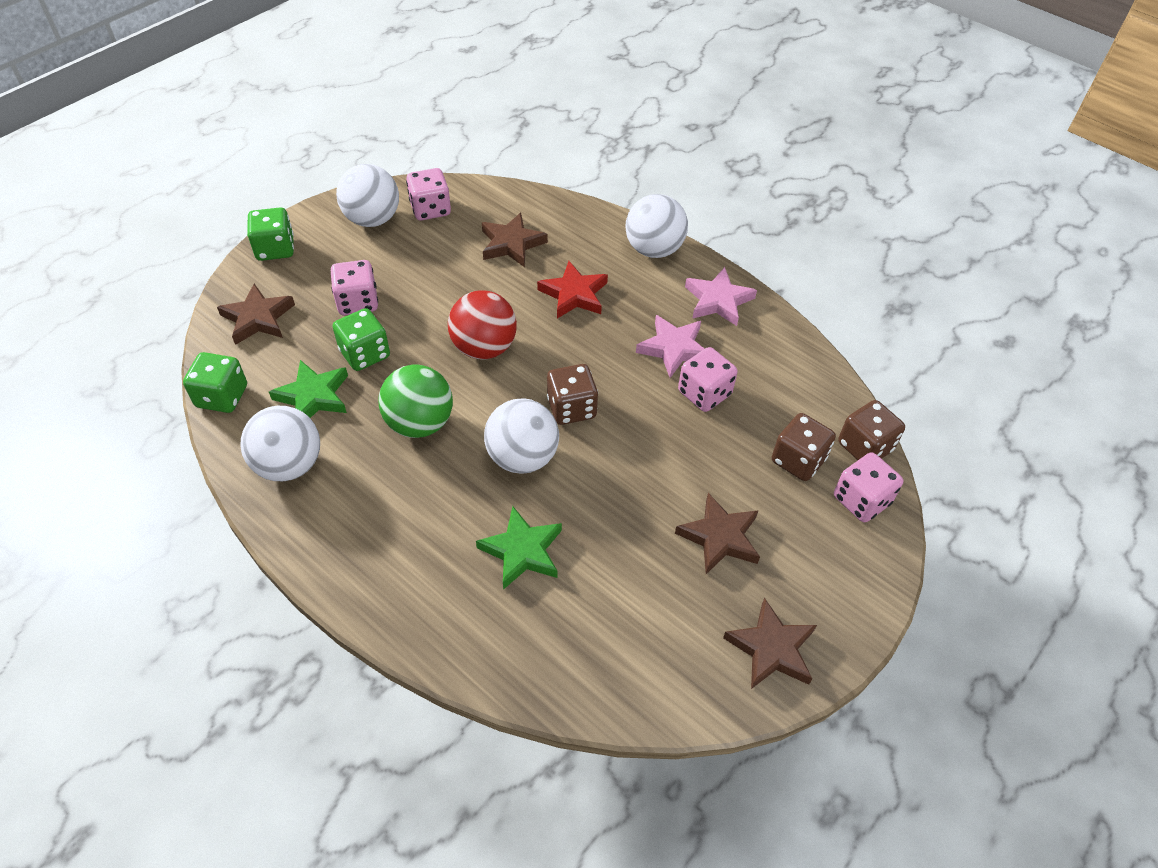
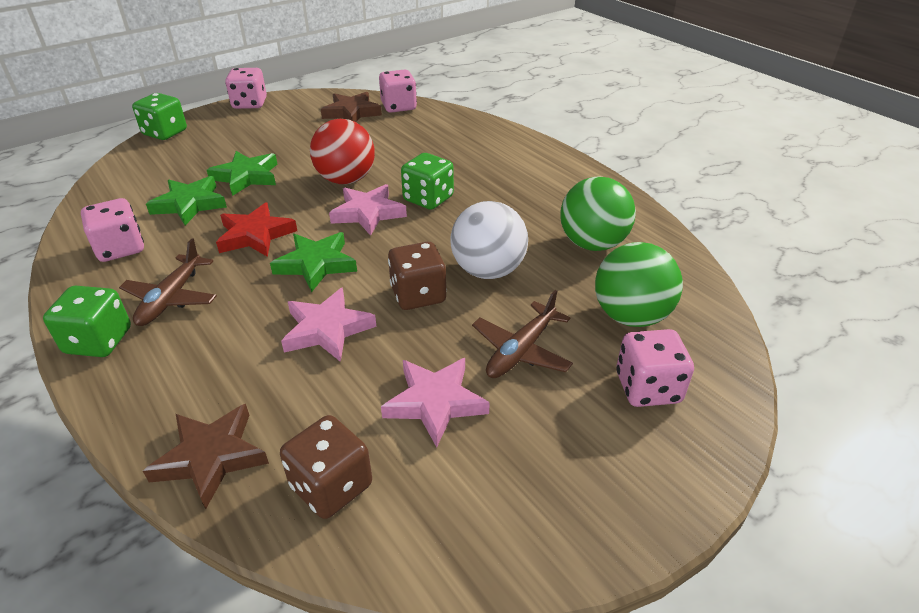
brown dice: [547,364,598,425] [772,413,836,481] [838,400,905,460] = 3 -> [280,415,372,519] [388,242,447,310] = 2
brown plane: none = 0 -> [119,238,217,326] [472,290,573,378] = 2
brown star: [217,284,295,345] [482,213,548,267] [675,493,760,574] [723,598,817,689] = 4 -> [143,404,269,509] [321,92,382,122] = 2
green ball: [379,364,453,438] = 1 -> [560,176,636,251] [595,242,683,327] = 2
green star: [269,360,348,418] [476,506,562,590] = 2 -> [146,176,227,225] [207,151,277,196] [270,232,357,292] = 3
pink star: [636,315,704,378] [685,267,757,326] = 2 -> [281,287,377,362] [329,184,407,236] [381,358,490,447] = 3
white ball: [240,406,320,481] [336,164,399,227] [484,398,559,474] [625,194,688,258] = 4 -> [451,201,528,279] = 1

